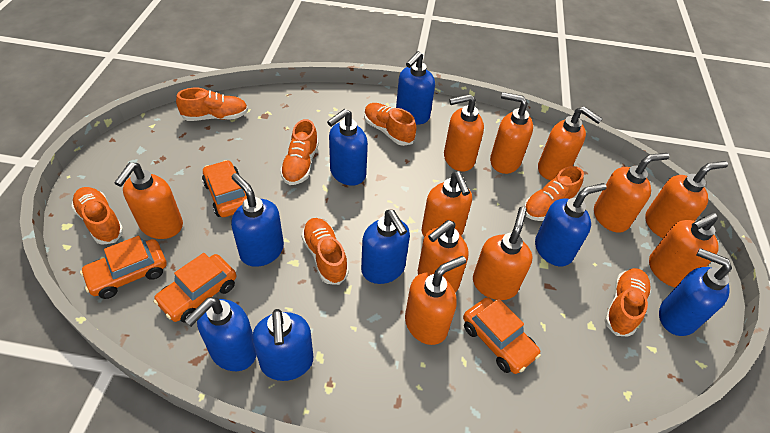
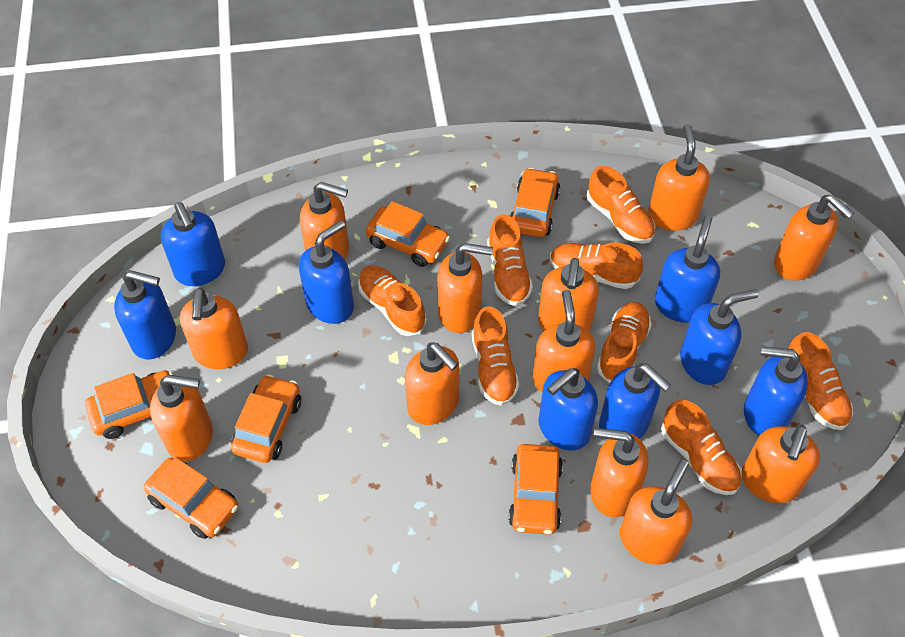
orange car: [80,236,167,299] [153,253,237,322] [202,160,247,217] [463,297,541,374] = 4 -> [85,370,173,439] [143,457,238,539] [231,374,301,463] [366,201,450,267] [508,444,563,535] [510,168,560,237] = 6
orange shoe: [71,187,124,245] [176,88,248,121] [280,119,319,185] [301,218,349,285] [364,103,416,146] [524,166,584,221] [604,268,651,337] = 7 -> [358,265,426,336] [472,306,519,406] [487,214,533,306] [550,243,643,289] [587,166,655,244] [597,302,652,383] [661,400,742,495] [788,332,853,430] = 8
orange soap dispenser: [114,162,183,239] [405,256,466,345] [418,220,469,292] [422,171,472,237] [444,94,484,171] [473,207,532,300] [490,92,533,174] [538,106,603,180] [594,153,669,233] [645,161,728,238] [649,213,719,288] = 11 -> [150,375,213,462] [180,288,248,369] [300,182,349,260] [405,342,460,425] [437,243,493,333] [533,290,595,392] [538,258,599,331] [590,428,648,518] [620,459,692,565] [648,124,710,231] [741,425,820,503] [774,194,854,281] = 12

